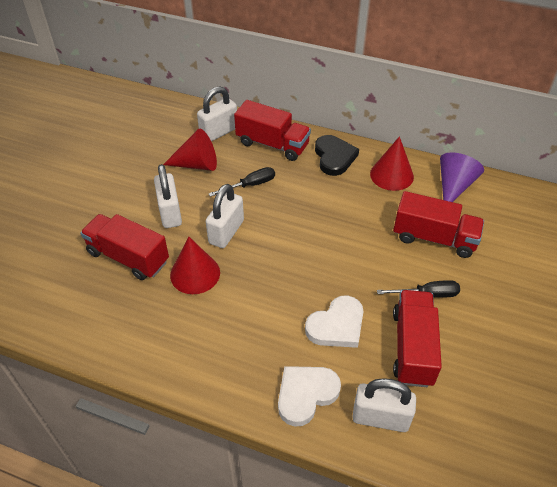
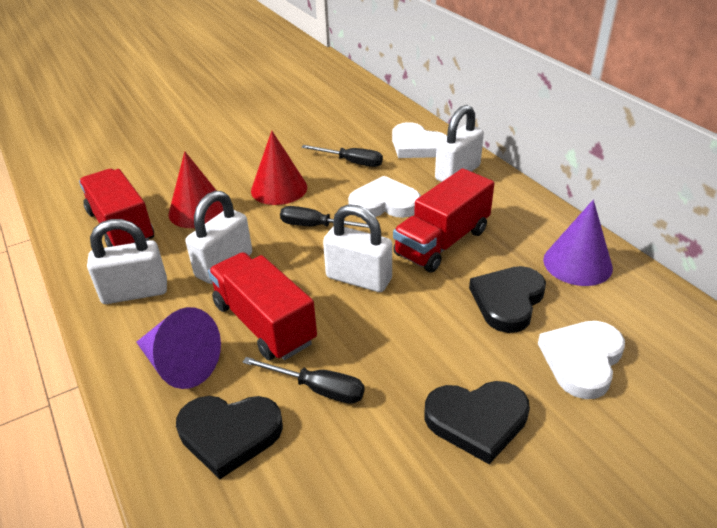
black heart: [315,135,359,176] = 1 -> [176,396,283,479] [424,381,530,464] [469,266,546,333] = 3
black screwdriver: [209,167,275,197] [377,280,460,298] = 2 -> [243,357,365,404] [280,206,369,228] [301,145,383,167] = 3
purple cone: [440,152,484,202] = 1 -> [136,307,221,389] [543,200,613,286] = 2
red cone: [163,129,217,171] [170,237,220,294] [370,136,414,191] = 3 -> [168,151,223,228] [251,131,307,205] = 2
red truck: [80,214,169,280] [234,100,311,161] [393,191,484,258] [393,290,442,387] = 4 -> [79,169,154,247] [208,252,317,360] [393,168,494,272] = 3
white heart: [278,366,341,427] [305,296,363,348] = 2 -> [348,176,421,218] [392,122,447,158] [538,321,625,399] = 3

